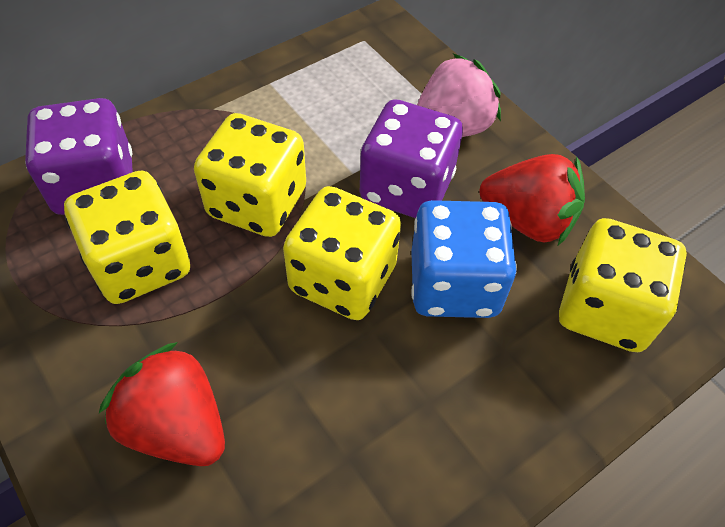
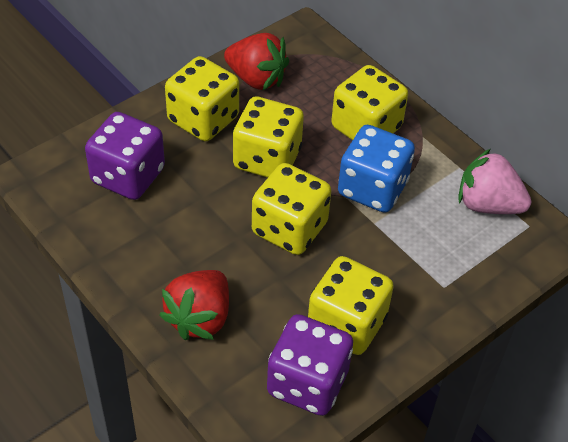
yellow dice: [64,170,190,304] [194,113,306,237] [283,186,401,320] [559,218,687,352] = 4 -> [165,56,239,141] [233,96,304,178] [252,163,331,255] [308,256,394,355] [331,65,408,140] = 5

